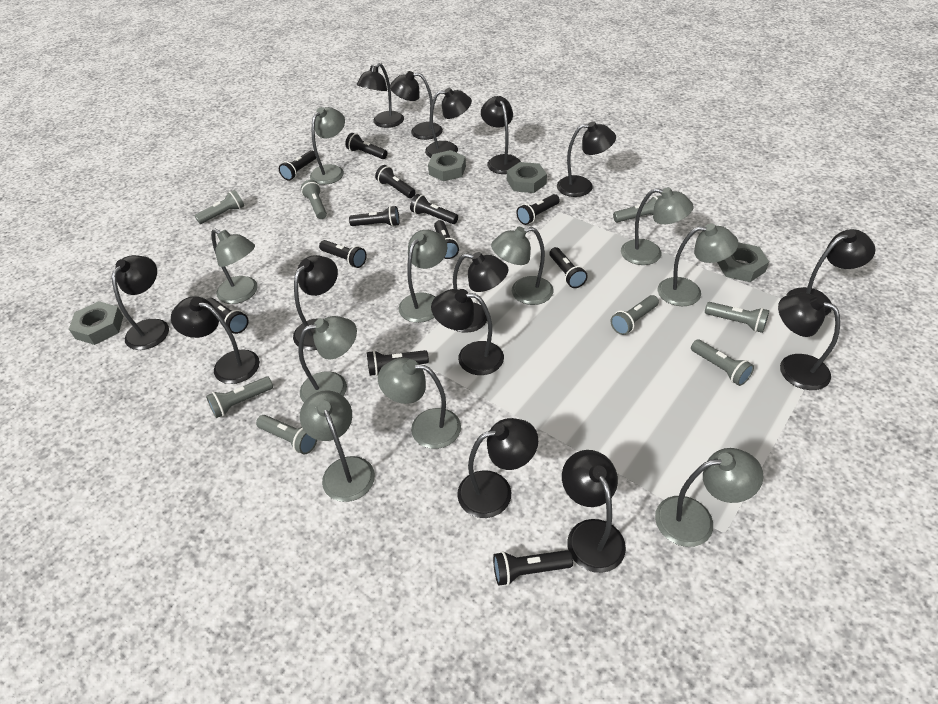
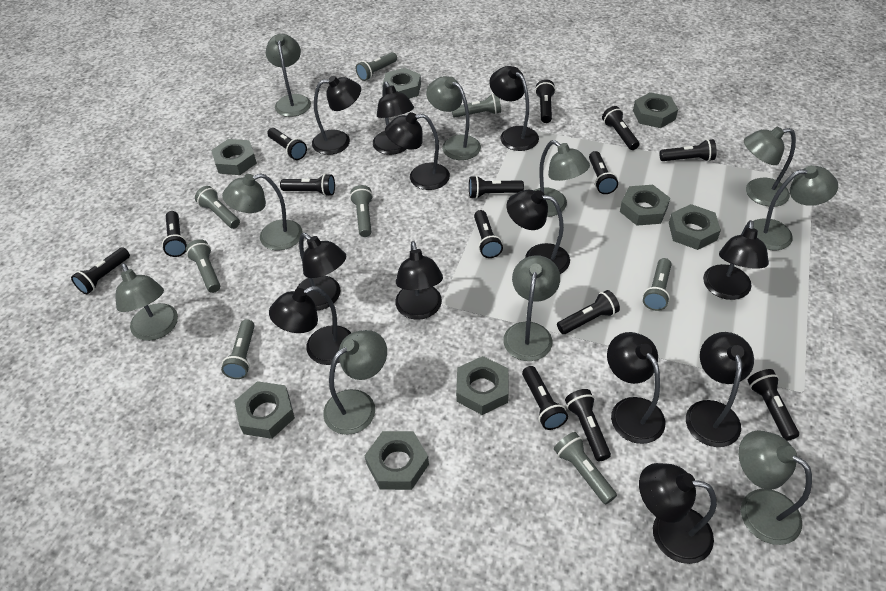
black flashlight: [206,298,249,334] [279,150,316,181] [319,240,367,268] [345,133,388,159] [349,206,399,227] [367,350,429,376] [375,165,416,198] [410,194,458,224] [434,220,459,259] [493,550,573,586] [516,194,560,225] [549,247,588,288] = 12 -> [71,247,130,294] [162,211,188,257] [267,128,307,160] [280,174,335,197] [469,176,524,199] [474,210,503,258] [522,366,568,430] [535,79,556,123] [557,290,620,334] [565,389,611,461] [589,151,618,194] [602,106,639,150] [660,139,716,162] [748,369,799,441] = 14
black lamp: [112,255,169,350] [171,296,260,384] [293,255,338,350] [357,63,404,128] [390,71,443,140] [425,88,472,158] [431,289,504,375] [453,252,509,333] [457,418,538,518] [481,96,521,174] [557,121,616,197] [562,450,626,573] [778,293,840,390] [786,229,875,316] = 14 -> [269,286,351,365] [296,233,347,310] [312,76,361,155] [373,81,414,155] [385,112,450,190] [395,241,443,320] [489,66,539,151] [506,190,570,274] [607,332,665,444] [639,463,717,564] [686,332,754,447] [703,220,769,300] = 12
grey nut: [69,301,123,345] [428,150,466,181] [507,162,547,193] [717,242,769,282] = 4 -> [211,139,257,175] [234,381,295,439] [364,431,429,490] [382,68,421,99] [456,356,509,415] [620,185,670,226] [633,92,678,128] [669,204,721,250] = 8

